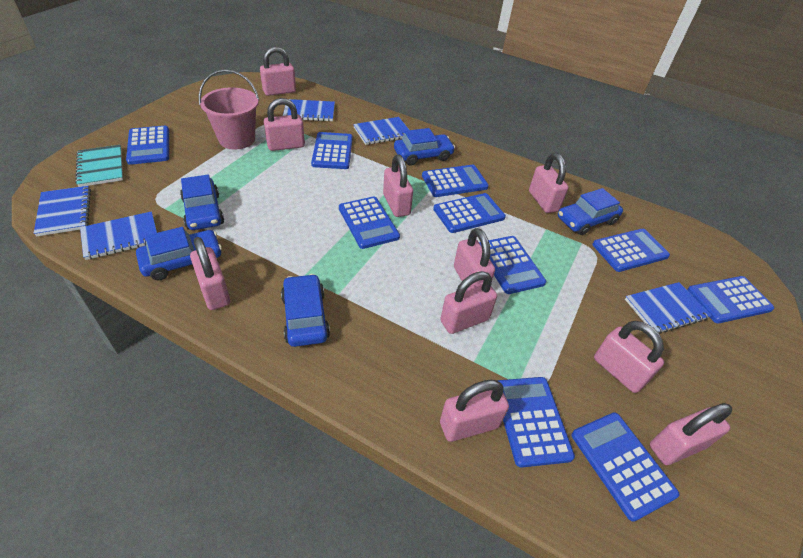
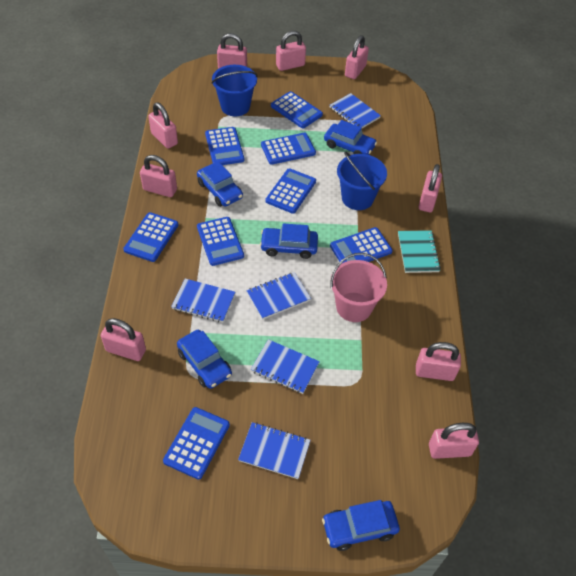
blue bucket: none = 0 -> [211,65,258,116] [337,152,387,210] = 2
blue calculator: [126,126,169,165] [311,132,353,169] [339,196,400,249] [422,165,489,197] [433,193,506,233] [479,236,546,294] [497,377,575,468] [571,412,680,522] [592,229,670,272] [687,276,774,324] = 10 -> [123,212,178,262] [163,407,230,480] [197,217,244,266] [205,127,245,165] [261,133,316,165] [265,168,316,214] [271,91,323,128] [330,227,393,263] = 8
pink padlock: [190,237,230,310] [260,47,296,96] [264,98,305,151] [383,155,413,217] [440,271,497,334] [440,380,509,442] [454,228,495,287] [529,153,568,213] [594,321,664,393] [650,403,732,465] = 10 -> [101,318,146,361] [140,155,177,197] [148,102,178,149] [217,33,247,69] [276,31,306,71] [345,35,369,79] [416,342,461,381] [418,164,442,212] [429,423,479,459] = 9

